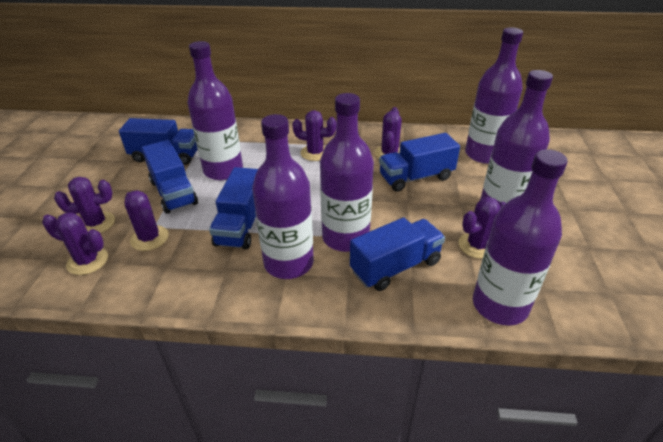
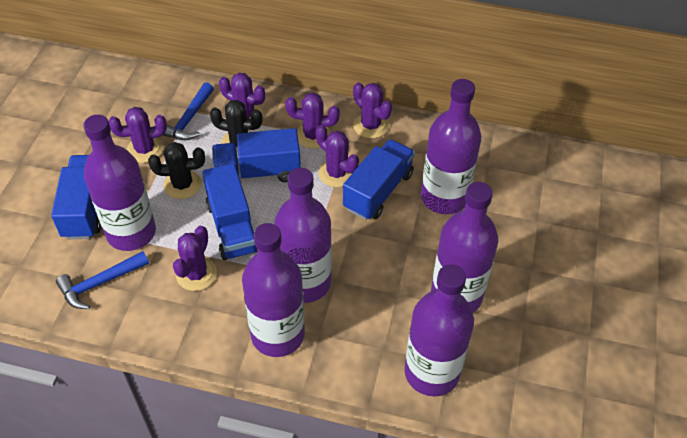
black cactus: none = 0 -> [148,142,205,199] [210,100,263,156] = 2
blue hammer: none = 0 -> [56,251,149,309] [163,82,214,140] = 2
blue truck: [119,118,198,165] [142,140,198,214] [209,167,258,249] [350,217,445,291] [379,133,460,192] = 5 -> [51,155,101,239] [202,163,257,260] [212,128,301,182] [343,139,415,220] = 4

